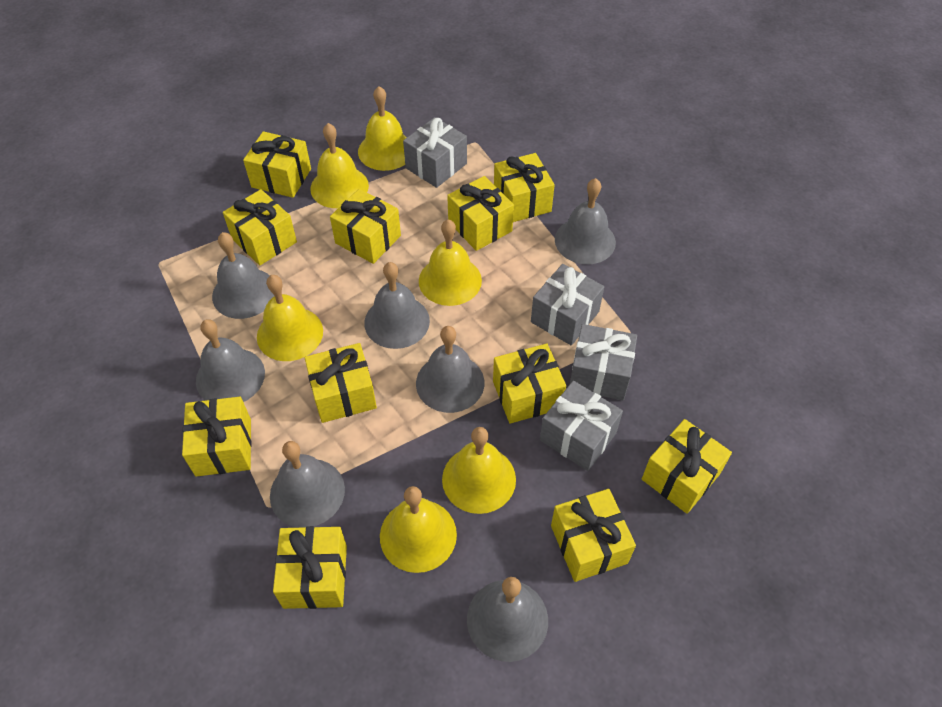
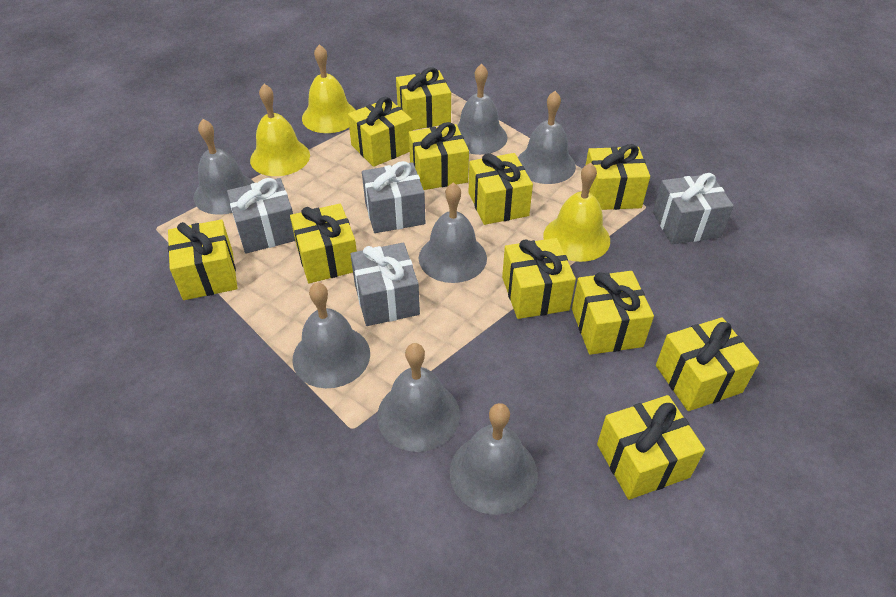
yellow bell: [257,275,323,361] [310,123,369,208] [358,86,407,171] [380,486,457,573] [419,219,482,306] [442,427,516,514] = 6 -> [250,84,310,176] [302,44,356,133] [543,163,610,262] = 3

